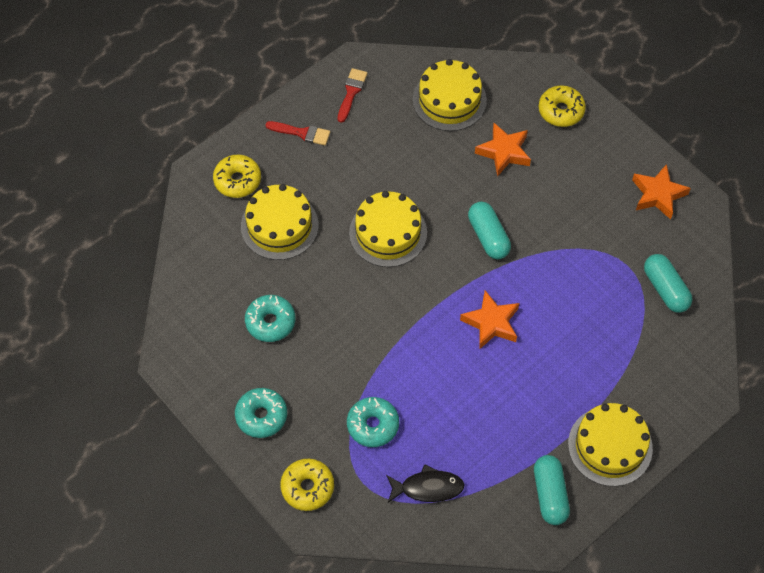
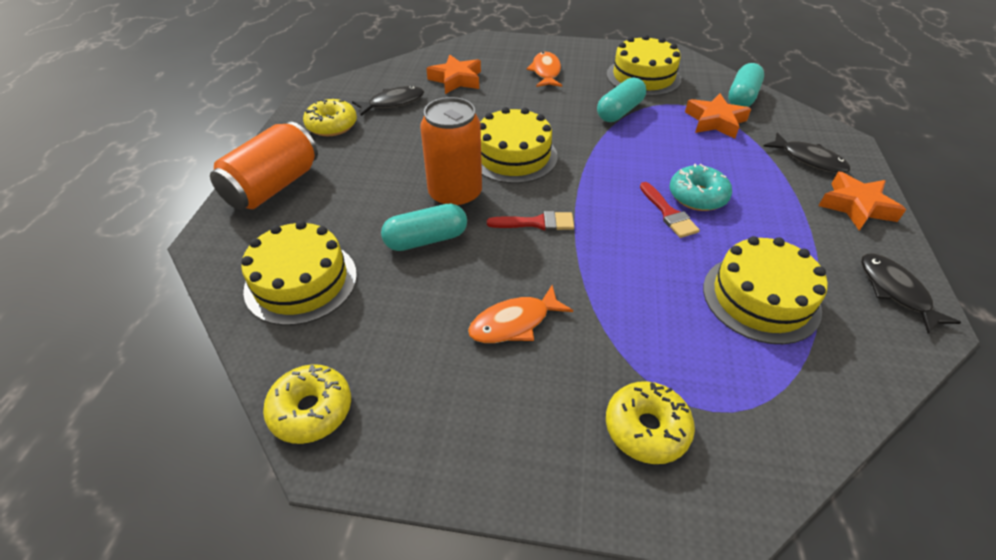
black fish: [386,464,465,503] = 1 -> [352,86,424,116] [763,132,851,173] [861,254,961,334] = 3
orange can: none = 0 -> [210,121,318,210] [420,97,482,208] = 2
orange fish: none = 0 -> [468,285,573,343] [527,52,562,87] = 2
turquoise donut: [235,388,287,438] [245,295,295,342] [347,397,399,447] = 3 -> [670,164,732,211] = 1

